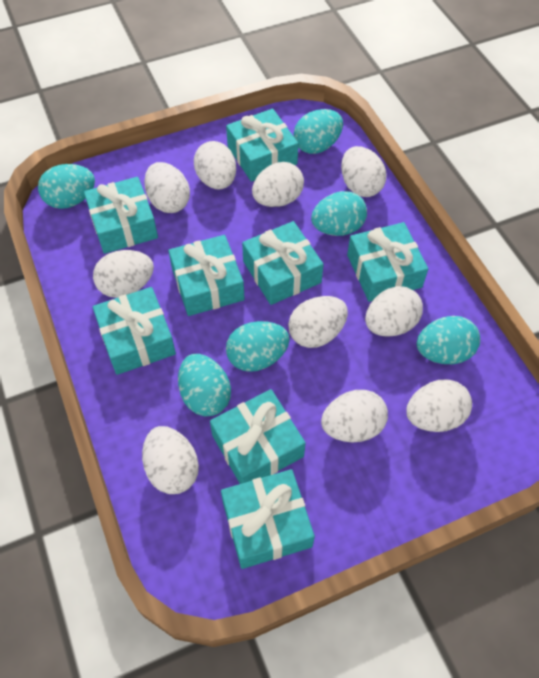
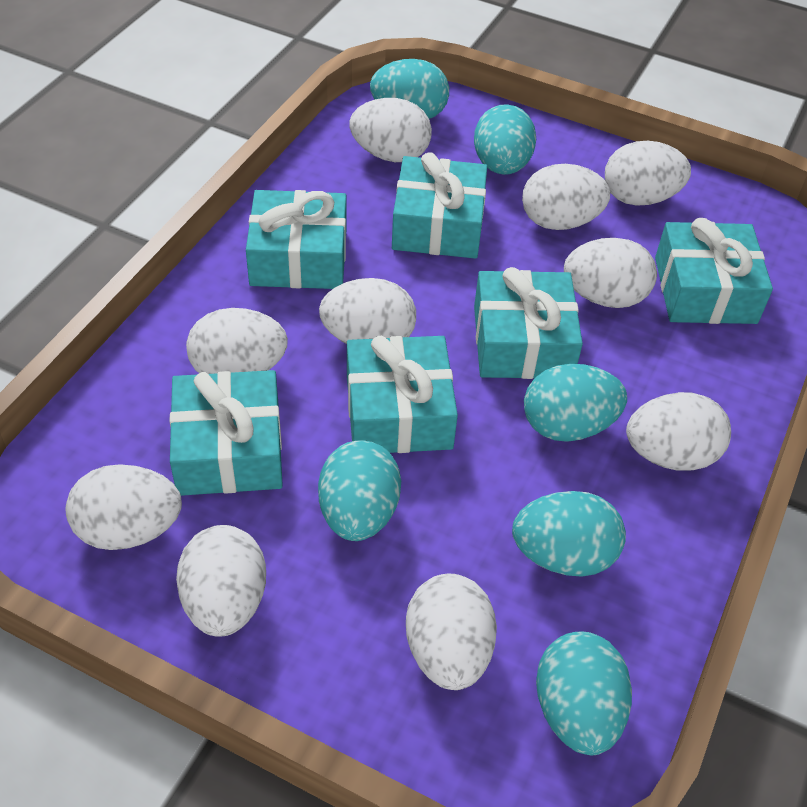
turquoise gift: [84,177,158,254] [93,287,176,375] [168,235,245,316] [210,389,306,484] [221,469,315,569] [226,109,298,182] [242,221,324,305] [347,222,428,302] = 8 -> [169,370,283,496] [246,190,347,289] [347,336,458,453] [392,152,487,259] [474,267,583,379] [655,218,773,324] = 6

